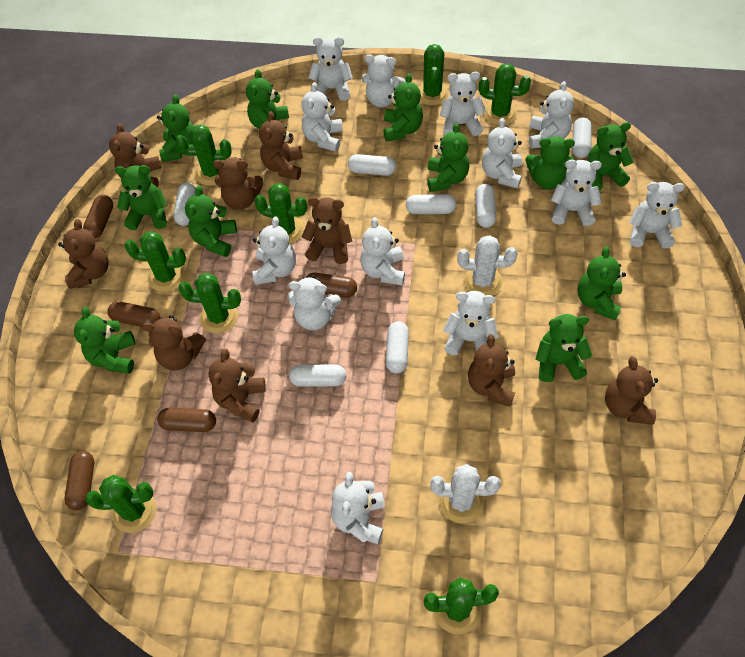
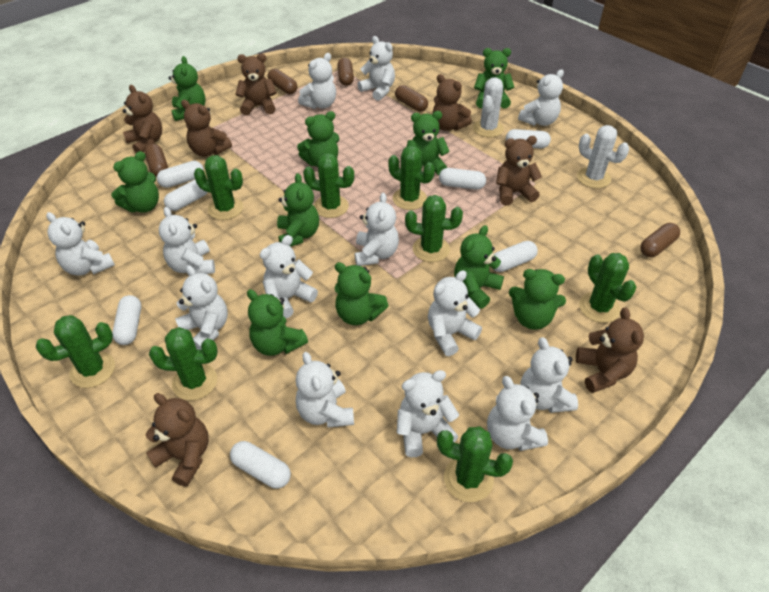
brown teddy bear: [58,219,108,289] [109,123,161,188] [142,315,206,371] [208,349,266,423] [213,157,263,210] [259,111,303,180] [302,197,352,264] [468,334,515,407] [605,356,658,425] = 9 -> [123,85,162,153] [145,393,209,487] [181,100,232,157] [236,54,277,115] [432,74,472,131] [496,136,542,206] [576,308,644,393] = 7
green teddy bear: [74,307,135,374] [115,165,167,230] [157,95,194,162] [185,185,237,257] [246,69,289,129] [384,73,423,141] [428,123,469,192] [526,136,575,189] [536,314,592,382] [578,246,626,321] [588,122,634,190] = 11 -> [111,151,159,213] [168,56,206,121] [247,289,308,356] [277,173,319,247] [297,111,340,167] [335,262,389,325] [407,111,450,175] [454,225,504,309] [474,48,514,109] [509,269,566,330] = 10

